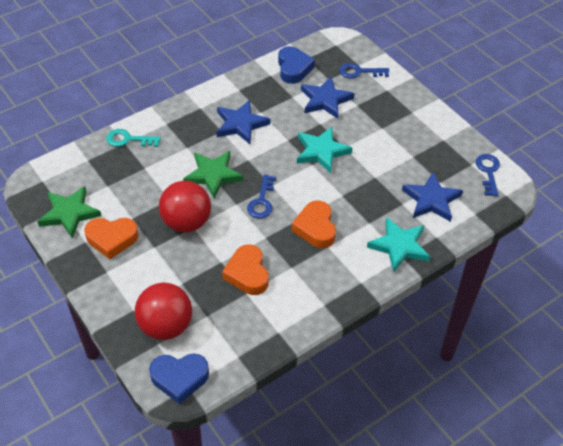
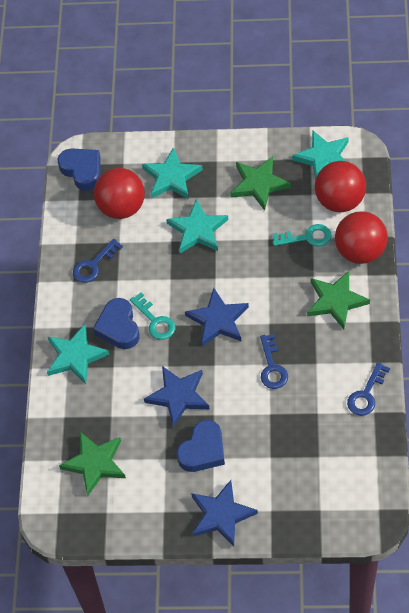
blue heart: [149,353,209,404] [278,46,315,84] = 2 -> [58,148,100,191] [93,298,140,349] [177,420,225,472] = 3
green star: [37,186,101,239] [183,151,243,198] = 2 -> [59,432,126,495] [230,156,291,211] [307,271,370,329] = 3
orange heart: [84,218,138,259] [222,244,269,295] [292,200,336,248] = 3 -> none = 0
red ball: [135,283,192,340] [159,181,211,233] = 2 -> [94,168,145,219] [315,161,366,212] [335,211,388,264] = 3
turquoise key: [106,129,161,147] = 1 -> [130,292,175,340] [273,224,331,246] = 2
turquoise star: [297,127,353,173] [367,217,430,272] = 2 -> [47,324,109,384] [142,147,203,199] [166,199,228,253] [292,130,349,181] = 4

